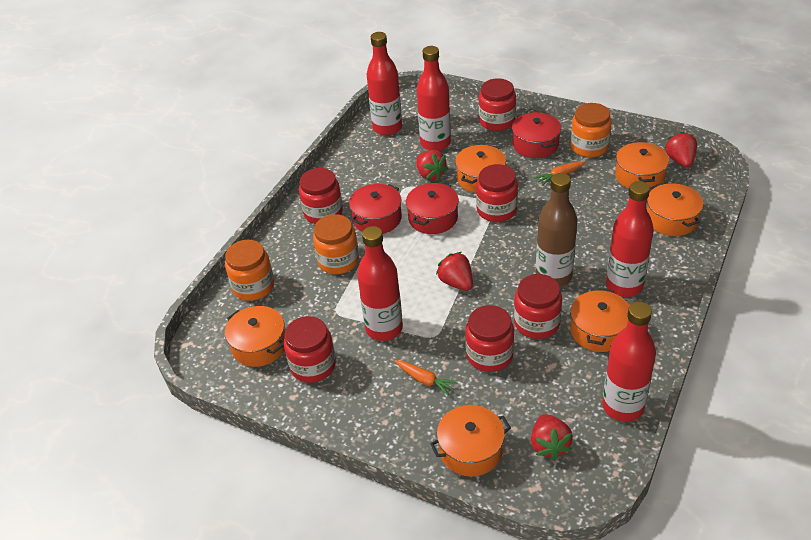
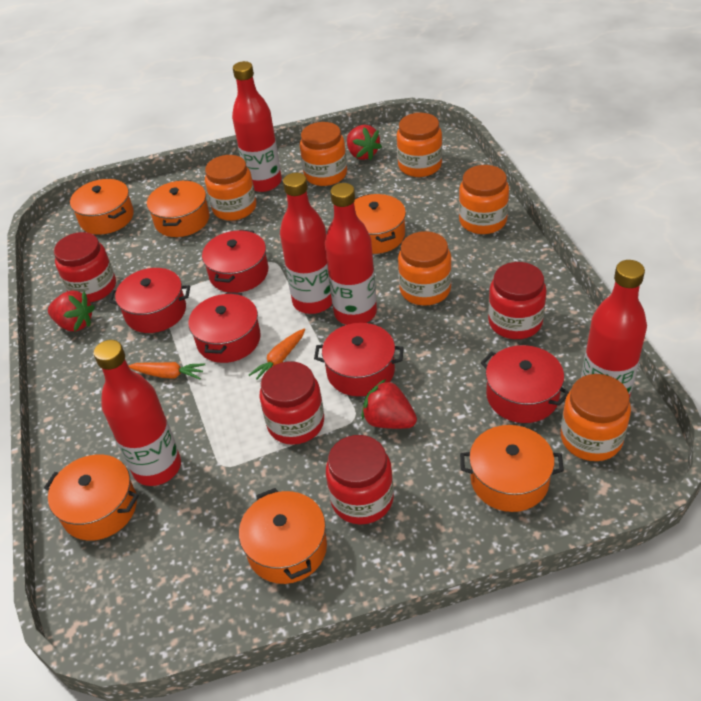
brown bottle: [536,173,577,287] = 1 -> none = 0
orange jar: [225,240,274,301] [313,214,359,274] [570,103,612,157] = 3 -> [205,155,256,221] [300,122,347,186] [397,113,442,177] [398,231,452,306] [459,165,509,234] [560,374,631,461] = 6
red jar: [284,316,336,383] [299,168,343,224] [465,305,514,372] [476,164,518,222] [479,78,516,131] [514,274,562,339] = 6 -> [54,232,116,302] [260,361,324,445] [326,435,394,524] [488,262,547,339] = 4
red pot: [349,184,402,234] [406,182,459,234] [512,112,561,158] = 3 -> [109,268,190,333] [189,292,261,363] [202,230,268,293] [314,323,404,396] [481,345,569,423] = 5
red strawberry: [416,150,448,181] [436,252,473,291] [531,414,573,460] [664,131,697,168] = 4 -> [48,291,95,331] [347,125,382,160] [361,379,417,429] = 3

